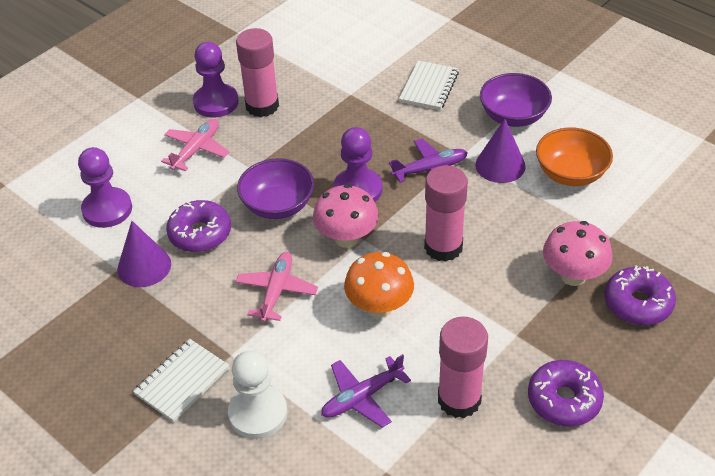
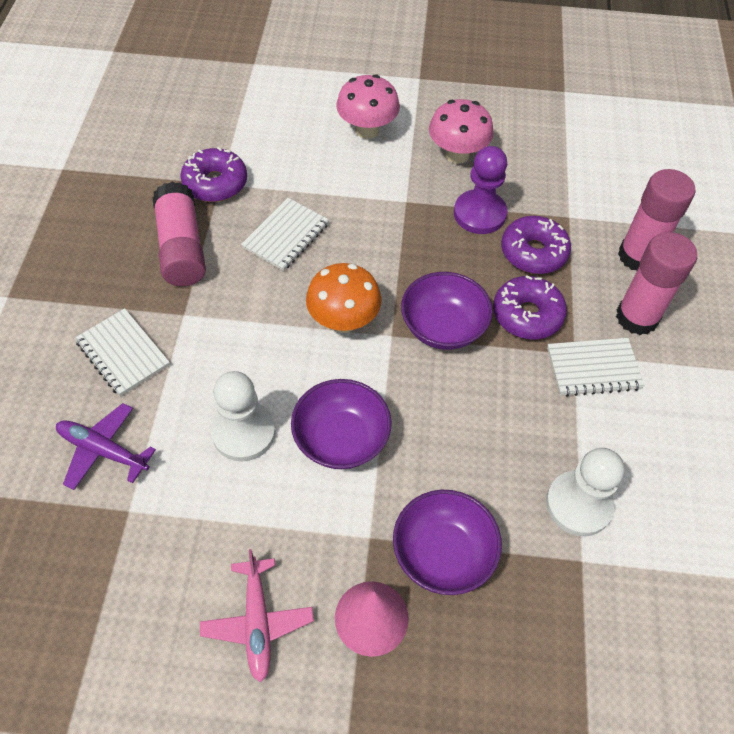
orange bowl: [536,127,613,186] = 1 -> none = 0
pink cone: none = 0 -> [335,581,409,657] = 1
pink plane: [161,119,229,171] [235,252,318,322] = 2 -> [200,549,314,682] = 1
purple bowl: [237,158,314,219] [480,73,552,127] = 2 -> [291,379,392,469] [393,490,502,595] [401,272,493,350] = 3
purple cone: [117,221,171,287] [475,119,526,183] = 2 -> none = 0
purple pawn: [78,147,132,228] [193,42,239,118] [333,127,382,202] = 3 -> [454,146,507,234] = 1
purple plane: [321,354,411,428] [389,139,468,183] = 2 -> [56,403,156,490] = 1
white notebook: [133,339,229,422] [399,61,459,110] = 2 -> [75,308,170,396] [241,198,329,271] [547,338,645,397] = 3
white pawn: [228,351,287,439] = 1 -> [211,371,276,461] [546,448,625,536] = 2

